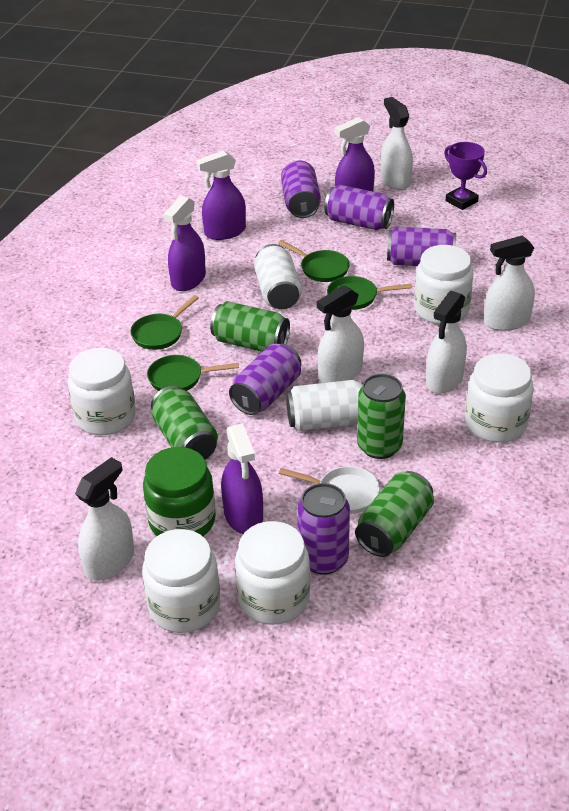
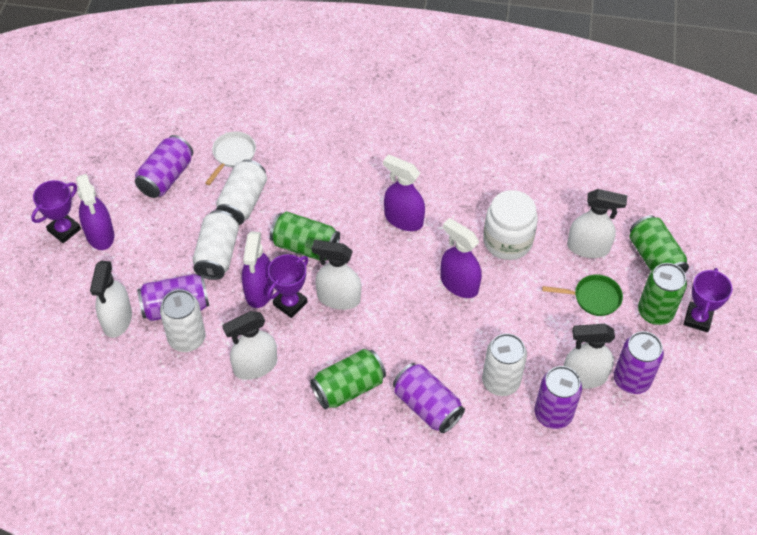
green jar: [143,447,216,536] = 1 -> none = 0
green pan: [130,295,199,350] [147,355,239,391] [278,240,350,282] [327,276,412,310] = 4 -> [542,274,623,316] = 1
purple trophy: [444,142,487,210] = 1 -> [31,180,81,243] [267,254,308,318] [684,268,733,332] = 3
white can: [254,244,302,309] [286,380,363,431] = 2 -> [160,290,205,352] [193,210,239,280] [216,160,267,225] [482,333,527,396] = 4
white jar: [68,348,136,435] [142,529,220,633] [235,521,310,625] [414,245,473,324] [465,353,534,443] = 5 -> [483,190,538,260] = 1

